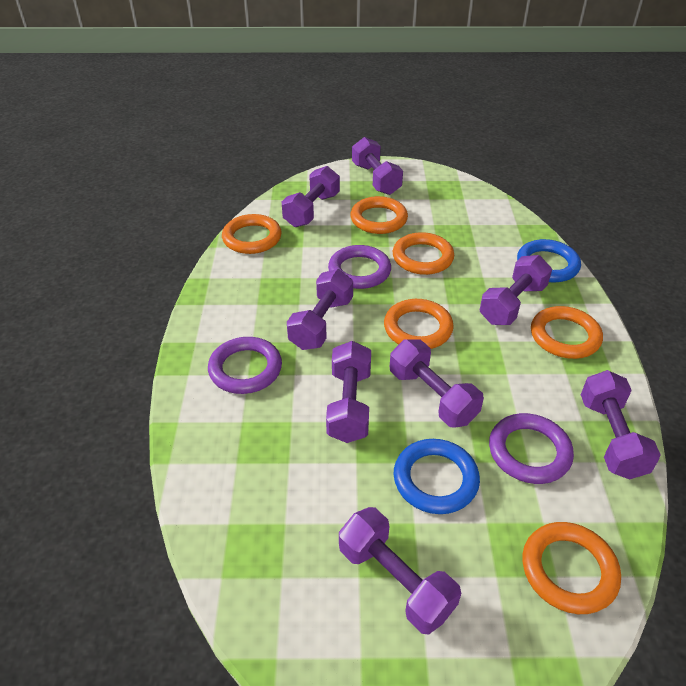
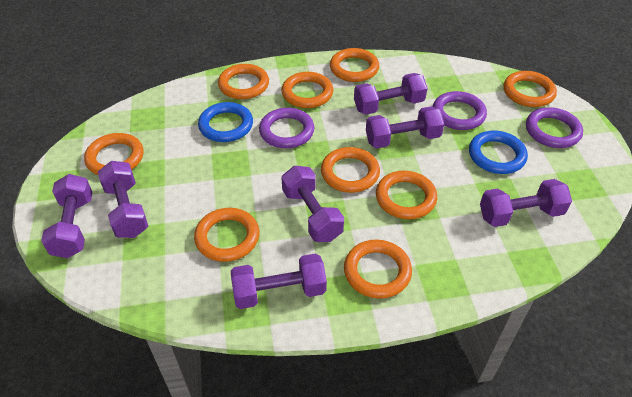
orange ring: [222,214,282,254] [350,196,408,234] [384,299,454,349] [393,232,454,275] [523,522,621,614] [531,306,603,359] = 6 -> [84,133,143,175] [194,208,259,262] [218,64,269,99] [282,72,333,108] [321,147,380,193] [330,48,379,82] [344,240,412,299] [376,171,437,219] [503,71,557,107] = 9
purple dumbbell: [282,166,340,227] [287,269,353,350] [326,341,371,443] [339,507,461,635] [352,137,403,195] [390,339,484,428] [480,255,552,325] [581,370,661,480] = 8 -> [41,174,92,258] [98,161,148,238] [231,254,327,309] [281,166,344,242] [354,73,428,115] [366,106,444,148] [480,179,572,227] = 7

